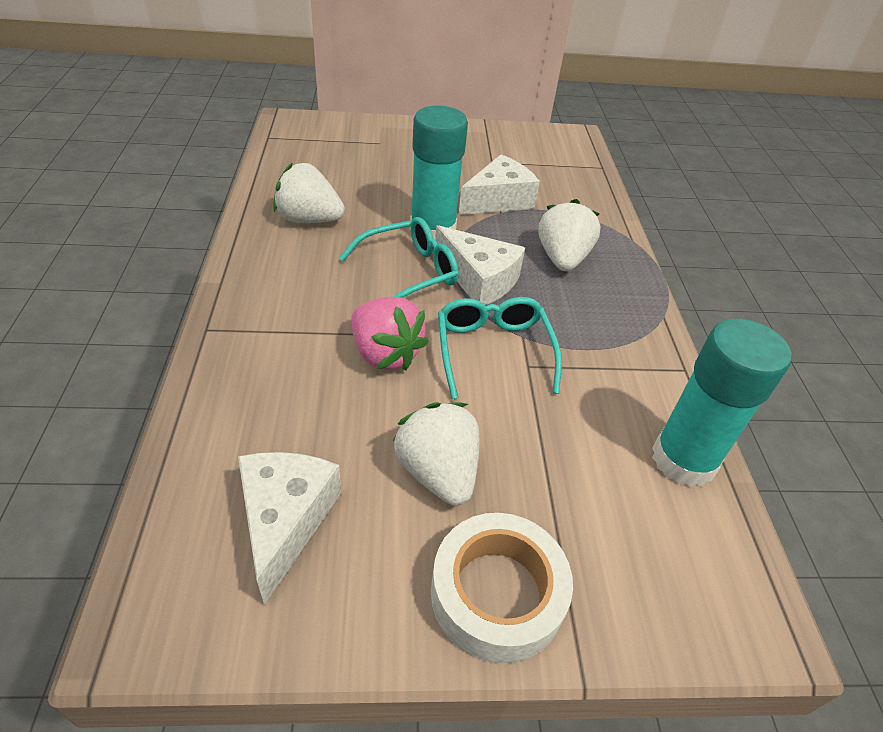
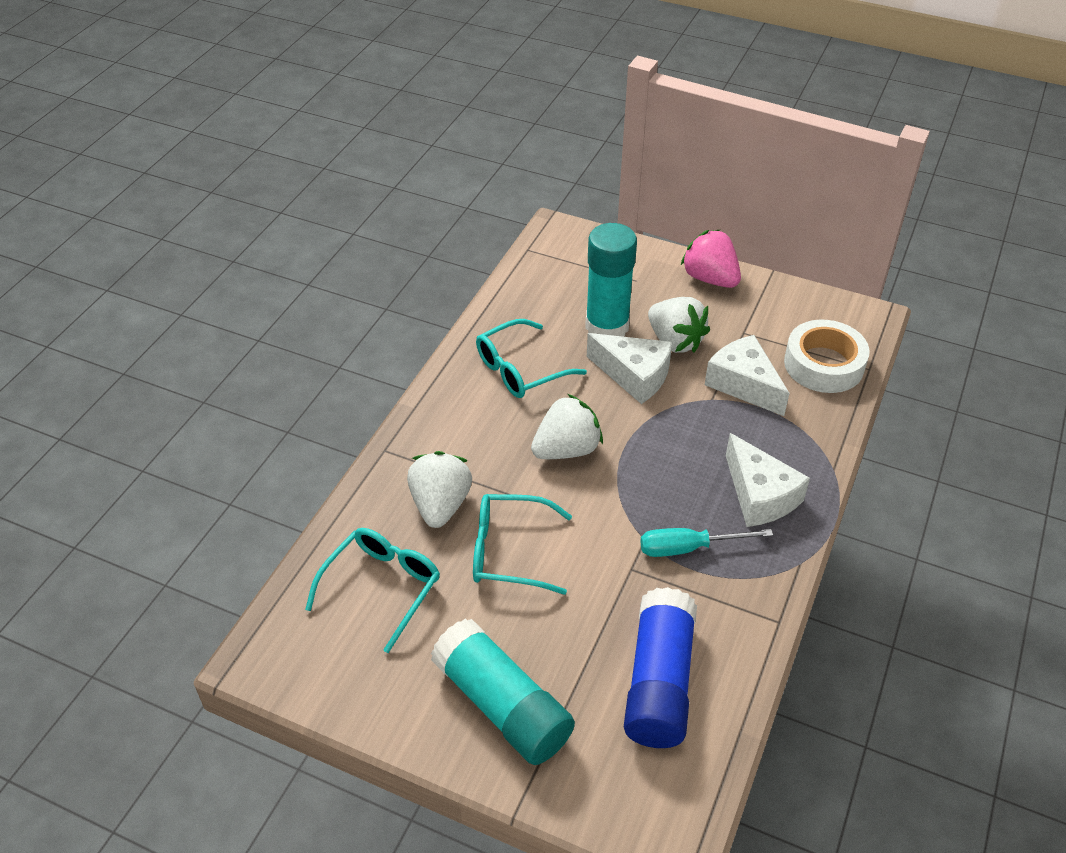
blue glue stick: none = 0 -> [624,587,697,748] = 1
turquoise glasses: [339,217,459,298] [438,297,562,399] = 2 -> [305,528,440,653] [473,494,572,595] [476,319,587,398] = 3
turquoise screwdriver: none = 0 -> [640,528,773,557] = 1

